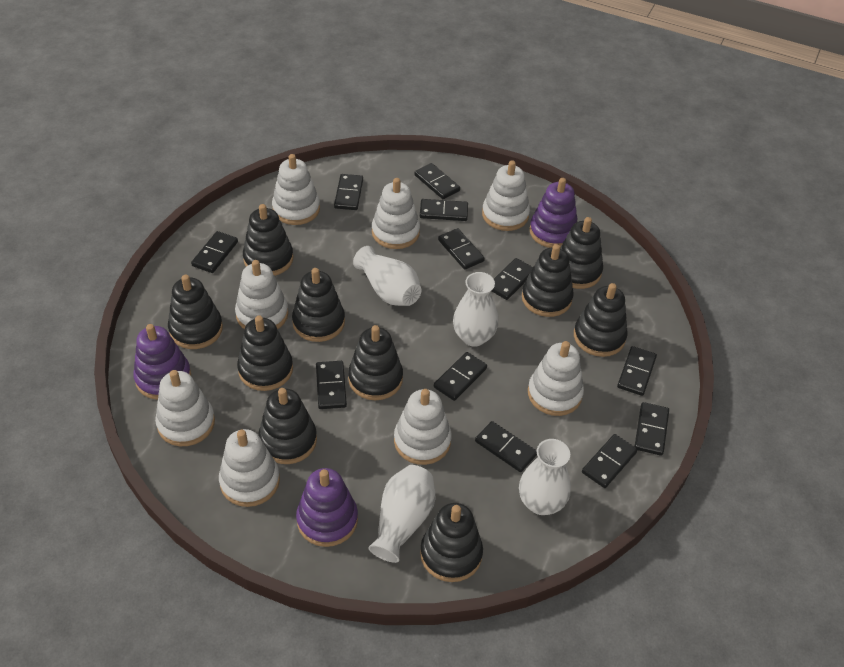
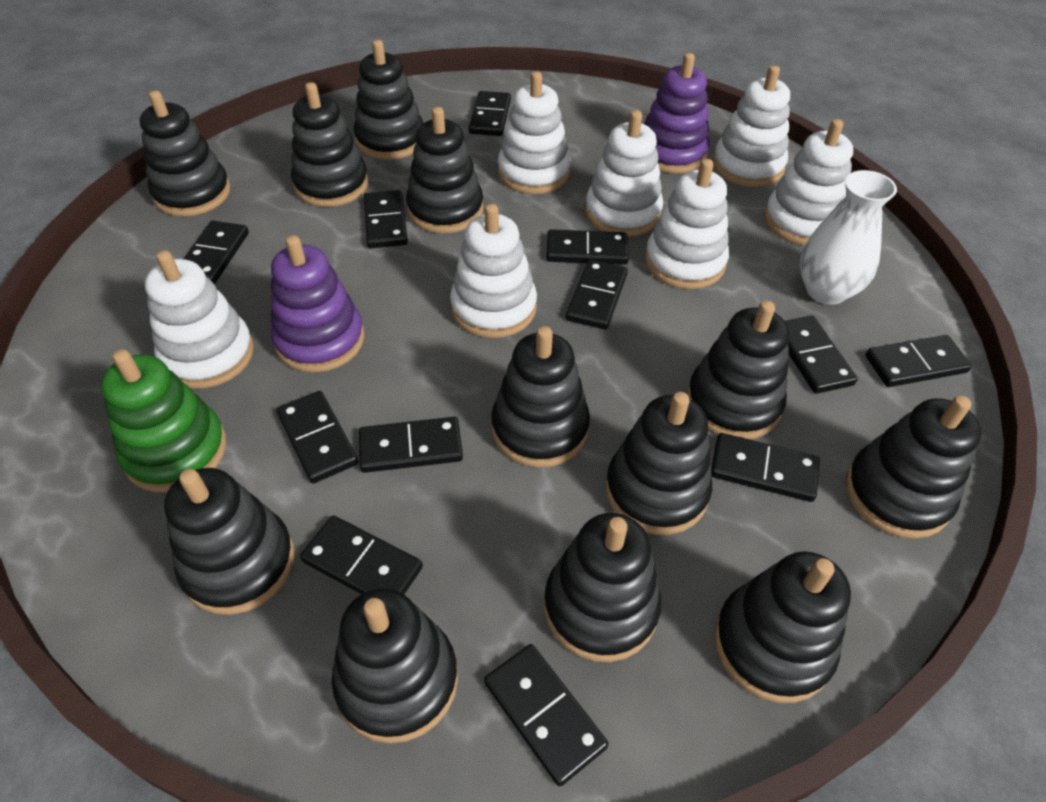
black stacking toy: [168,275,223,349] [237,316,293,391] [243,204,293,276] [258,388,317,464] [292,268,345,342] [348,325,403,400] [420,503,483,582] [522,244,574,317] [560,217,603,289] [574,283,628,357] = 10 -> [140,90,230,217] [164,468,295,615] [291,82,369,207] [331,588,458,744] [353,40,424,160] [406,107,484,234] [491,326,590,468] [544,513,662,662] [606,392,712,535] [687,300,789,439] [714,551,851,703] [845,396,982,539] = 12
green stacking toy: none = 0 -> [101,349,226,493] = 1
purple stacking toy: [133,324,191,400] [296,468,358,547] [529,178,577,248] = 3 -> [271,235,365,373] [644,53,710,173] = 2
white stacking toy: [155,370,215,446] [219,429,280,507] [235,260,288,329] [272,154,320,225] [372,178,420,249] [394,389,452,465] [482,161,530,231] [528,341,584,416] = 8 -> [145,250,254,389] [450,204,537,338] [498,71,571,194] [585,110,663,237] [645,159,729,289] [713,65,790,187] [764,119,853,245] = 7
white vase: [353,246,421,306] [368,465,435,563] [453,272,499,347] [519,439,571,515] = 4 -> [799,170,897,305] = 1

